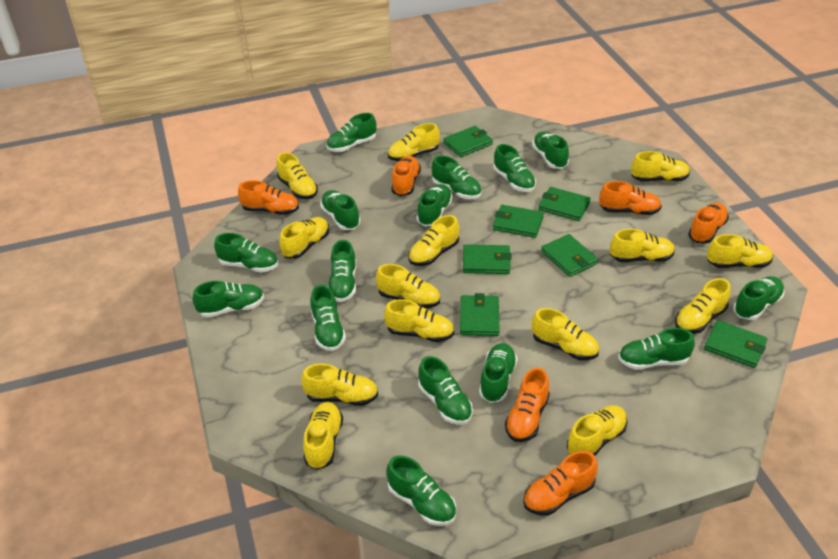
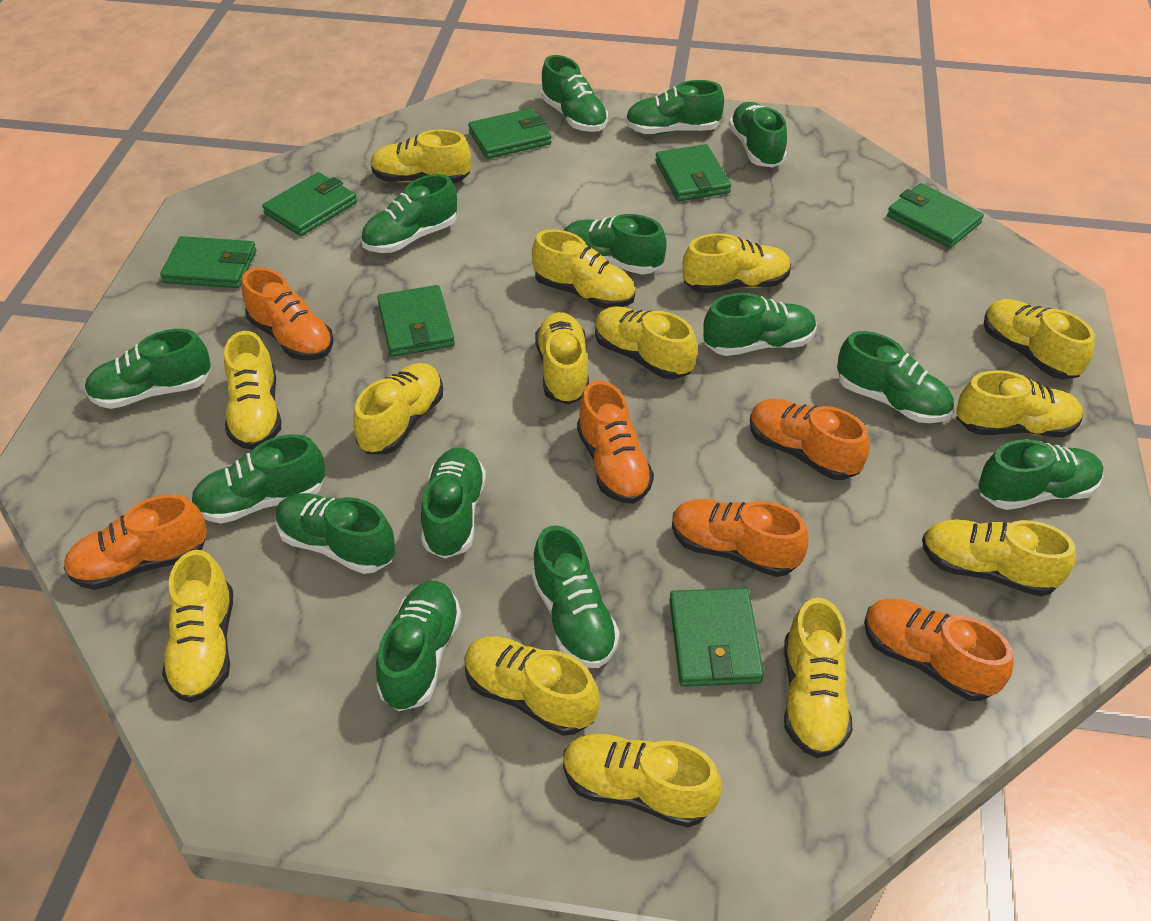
green shoe: [193,281,264,318] [214,233,278,272] [310,285,346,351] [320,190,360,230] [327,113,376,152] [328,240,356,302] [387,455,456,526] [417,184,453,226] [418,356,473,425] [432,156,481,199] [479,343,517,403] [493,144,536,192] [532,132,569,169] [618,328,695,370] [733,276,785,320] = 15 -> [84,329,211,409] [191,434,325,524] [276,493,395,574] [361,174,457,253] [376,581,461,711] [421,447,486,559] [532,525,620,668] [541,55,608,132] [564,214,667,275] [625,80,724,134] [703,293,817,356] [729,102,787,167] [837,331,954,423] [978,439,1104,510] = 14

